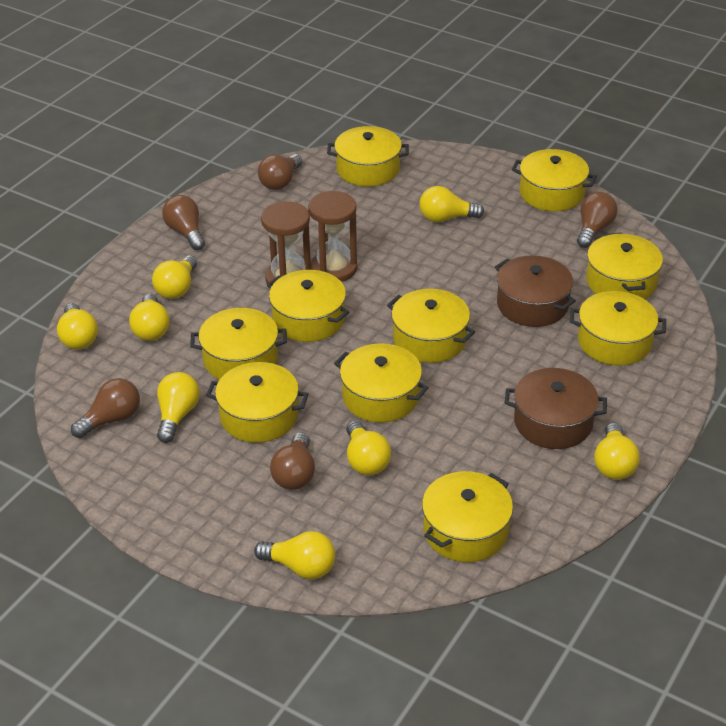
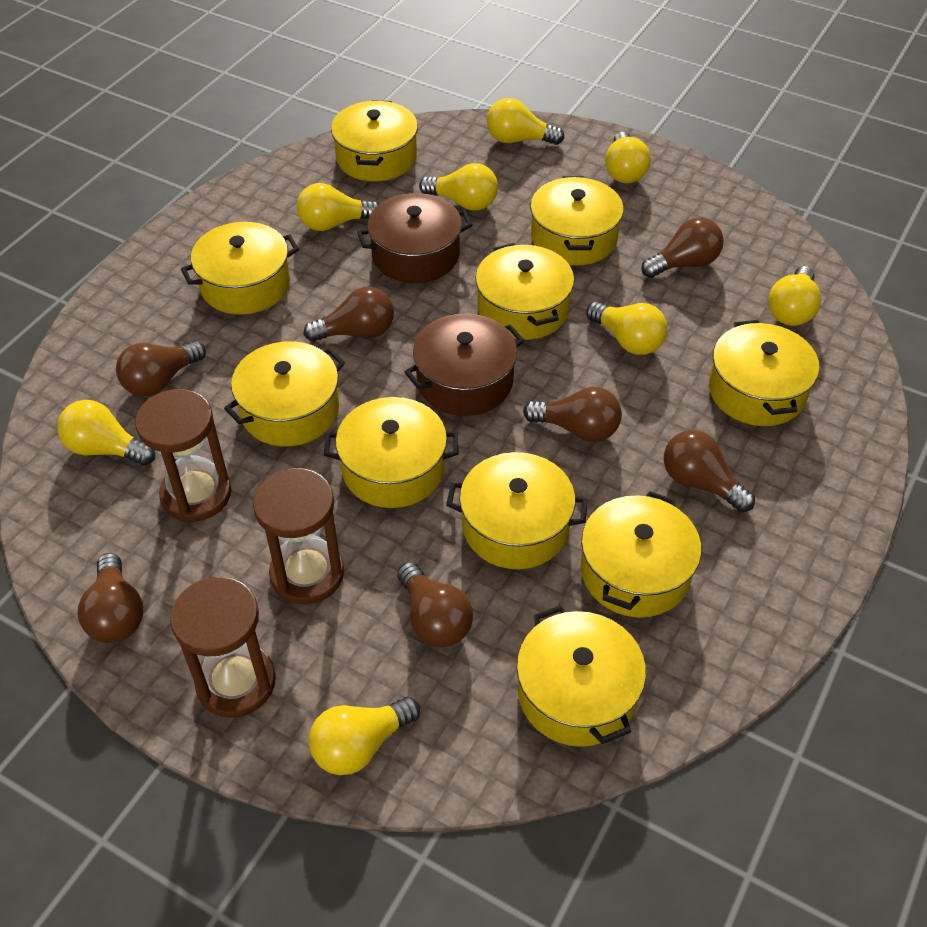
brown hourglass: [261,201,311,284] [308,191,357,282] = 2 -> [135,389,231,522] [170,577,276,718] [253,468,344,604] = 3
brown light bulb: [71,378,140,438] [162,195,205,250] [258,154,303,190] [270,432,315,490] [577,192,617,248] = 5 -> [78,553,143,643] [116,341,206,396] [304,287,394,342] [397,562,473,647] [523,387,622,442] [641,217,724,278] [664,430,755,512] = 7

